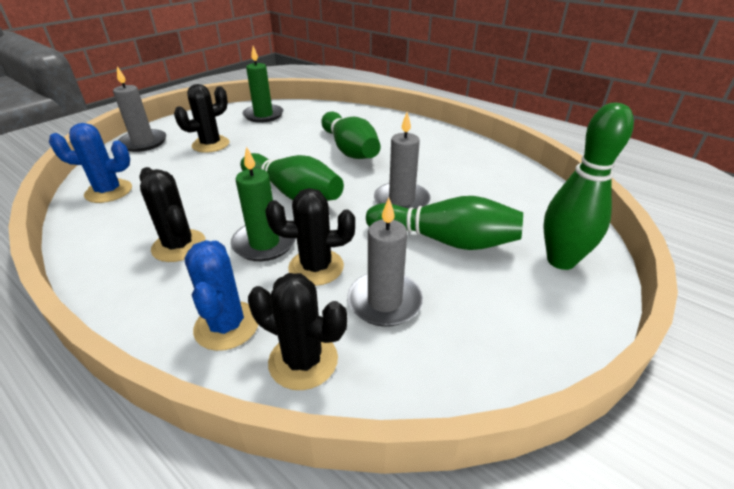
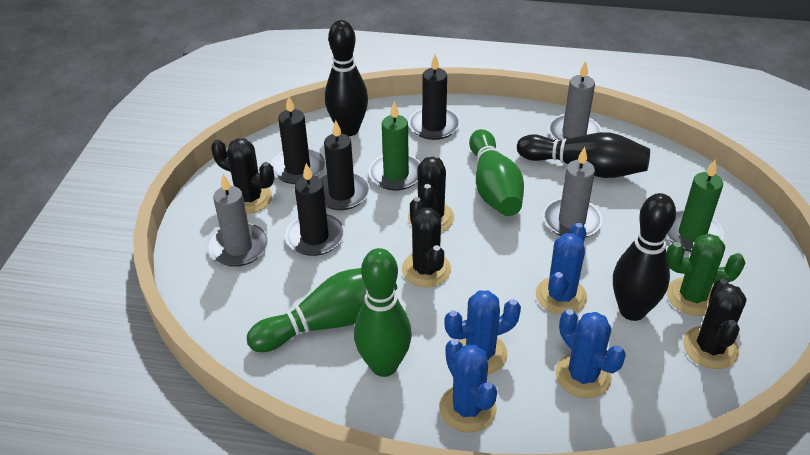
black bowling pin: none = 0 -> [325,20,368,136] [517,132,650,178] [613,193,676,321] = 3
black candle: none = 0 -> [270,95,325,184] [285,163,344,256] [320,120,370,210] [408,54,460,140] = 4
blue cactus: [49,123,132,203] [185,240,258,351] = 2 -> [439,339,497,433] [444,290,521,375] [536,223,587,315] [555,309,626,398] = 4
green bowling pin: [240,153,344,201] [321,111,381,159] [366,196,523,250] [543,103,634,270] = 4 -> [247,268,397,352] [354,248,412,377] [469,129,524,216] = 3
green cactus: none = 0 -> [667,234,745,316] = 1

